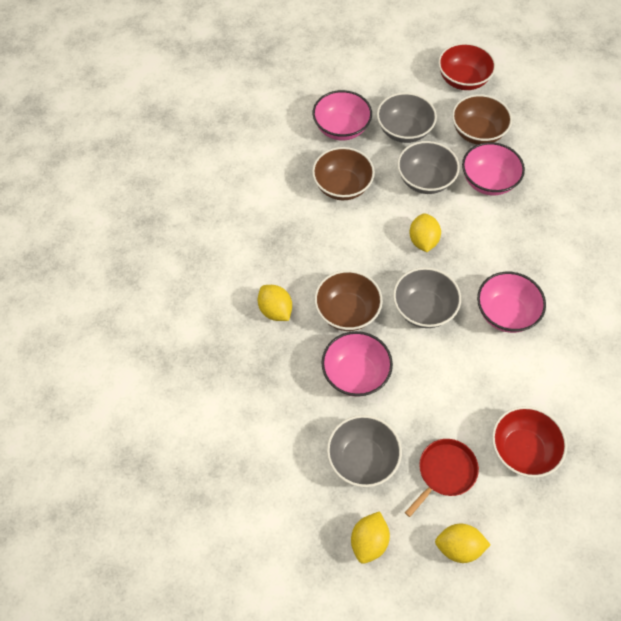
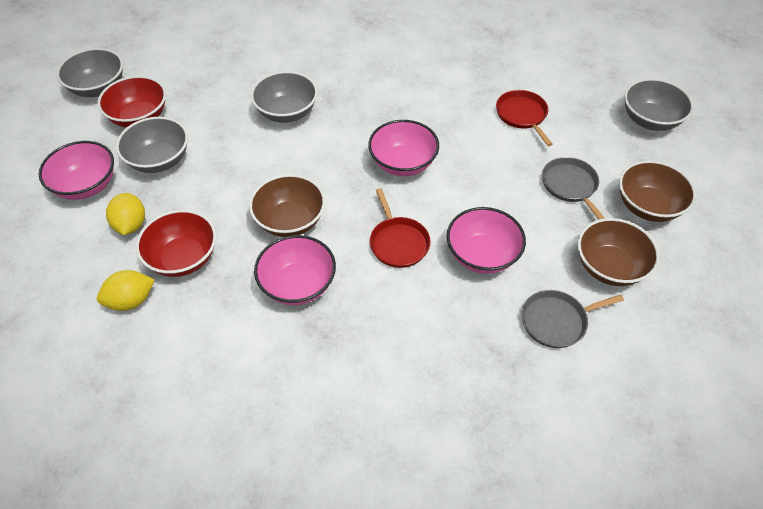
grey pan: none = 0 -> [522,290,624,348] [542,157,604,220] = 2
red pan: [405,439,479,517] = 1 -> [370,188,431,268] [496,90,553,146] = 2
yellow lemon: [258,285,292,321] [351,511,390,564] [409,213,441,252] [435,524,491,563] = 4 -> [97,270,155,311] [106,193,145,235] = 2

